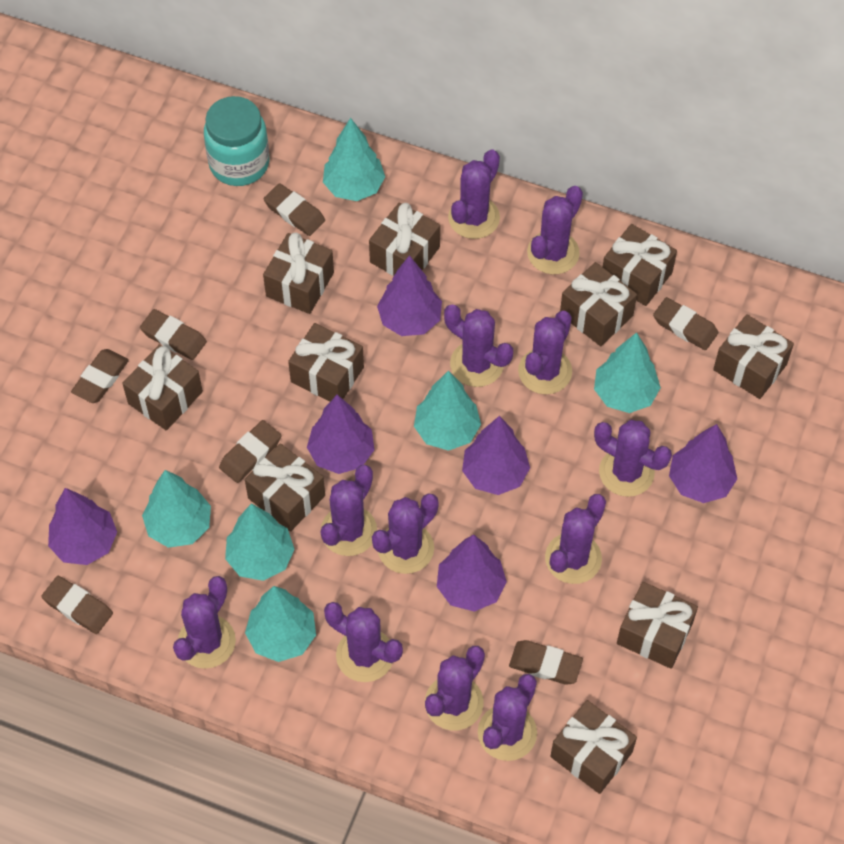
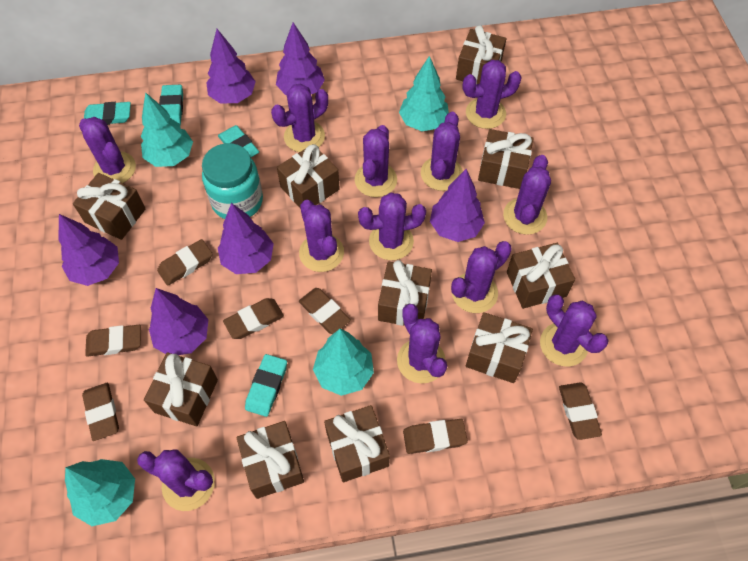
turquoise eraser: none = 0 -> [84,102,131,125] [159,85,183,126] [218,125,259,157] [245,354,287,417] = 4
turquoise tree: [142,470,211,548] [225,503,295,581] [245,586,316,662] [323,118,385,201] [414,370,481,451] [594,332,661,413] = 6 -> [65,459,135,526] [141,92,193,167] [313,329,374,396] [399,56,449,131] = 4

